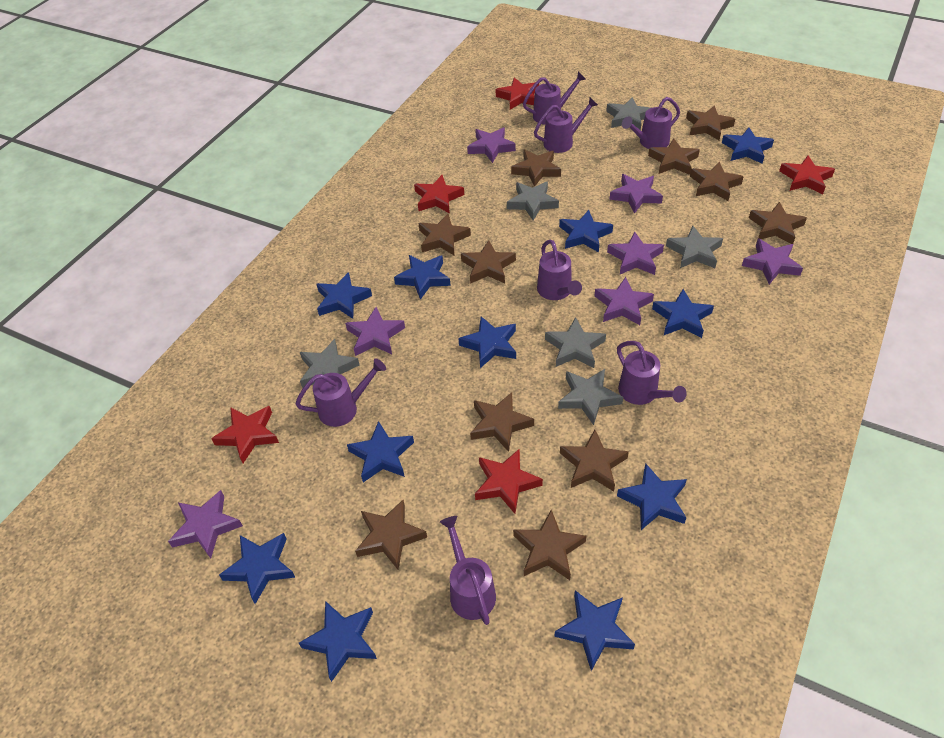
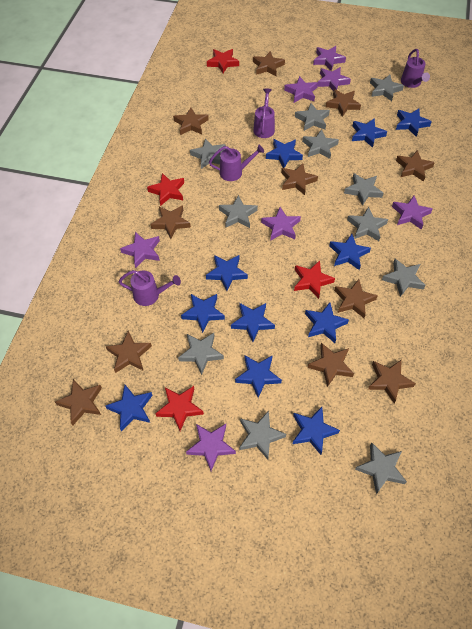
grey star: [300,339,360,388] [507,182,559,221] [545,317,606,368] [558,369,623,425] [606,97,651,130] [666,226,723,268] = 6 -> [178,333,224,375] [190,138,226,169] [219,195,258,228] [239,411,286,460] [295,103,330,131] [302,129,339,159] [344,173,383,206] [347,207,388,241] [355,442,407,494] [370,75,404,101] [382,259,426,297] = 11
purple watering can: [296,358,386,427] [440,516,496,625] [523,71,586,124] [534,98,598,153] [537,240,582,300] [617,341,687,405] [622,97,680,149] = 7 -> [119,270,181,306] [209,145,264,181] [253,89,275,138] [401,49,430,88] = 4
red star: [211,406,279,463] [414,175,464,213] [475,449,543,514] [496,77,539,110] [779,156,835,194] = 5 -> [147,173,184,206] [155,386,204,431] [207,49,239,73] [294,261,335,299] = 4

